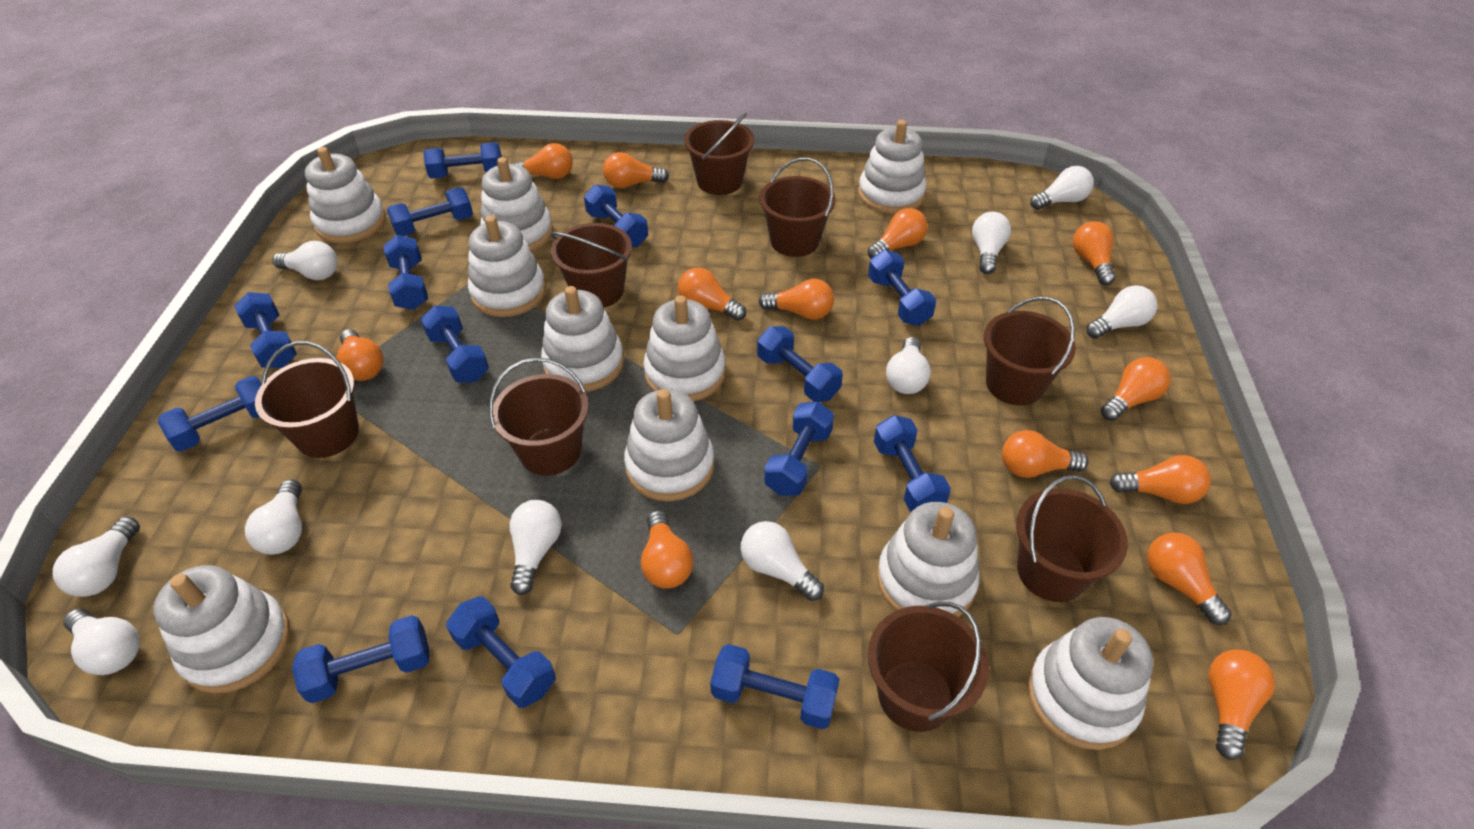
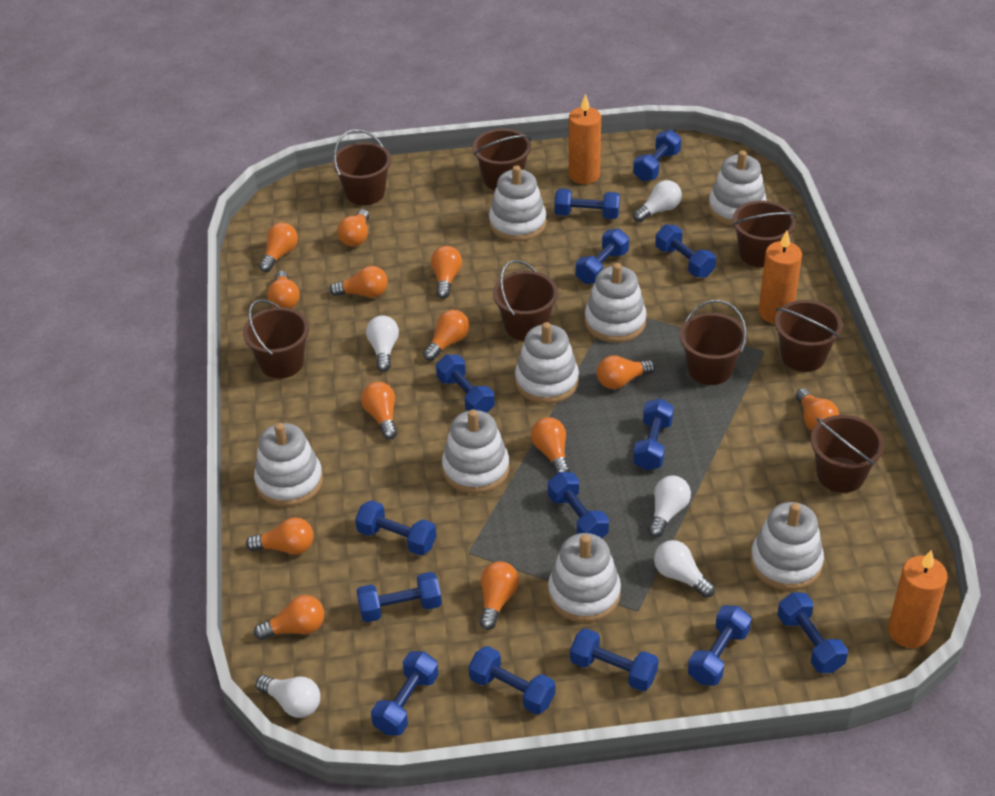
orange candle: none = 0 -> [569,94,601,184] [759,230,802,324] [888,550,947,648] = 3
white light bulb: [53,517,140,597] [64,609,140,675] [245,480,302,555] [272,241,338,280] [509,500,562,595] [741,521,824,601] [886,337,931,394] [972,212,1011,274] [1030,166,1094,210] [1086,285,1157,339] = 10 -> [256,675,320,718] [366,315,399,372] [633,180,682,222] [648,476,691,538] [654,540,715,598] = 5
white stacking toy: [153,565,290,694] [305,147,386,243] [468,215,546,317] [480,157,553,251] [541,286,624,392] [624,389,714,501] [643,295,726,402] [858,120,927,214] [877,502,979,617] [1027,617,1153,750] = 10 -> [254,423,323,507] [442,409,509,494] [489,165,546,241] [515,322,579,404] [548,533,621,622] [585,263,647,343] [709,150,767,226] [750,502,824,590] = 8

